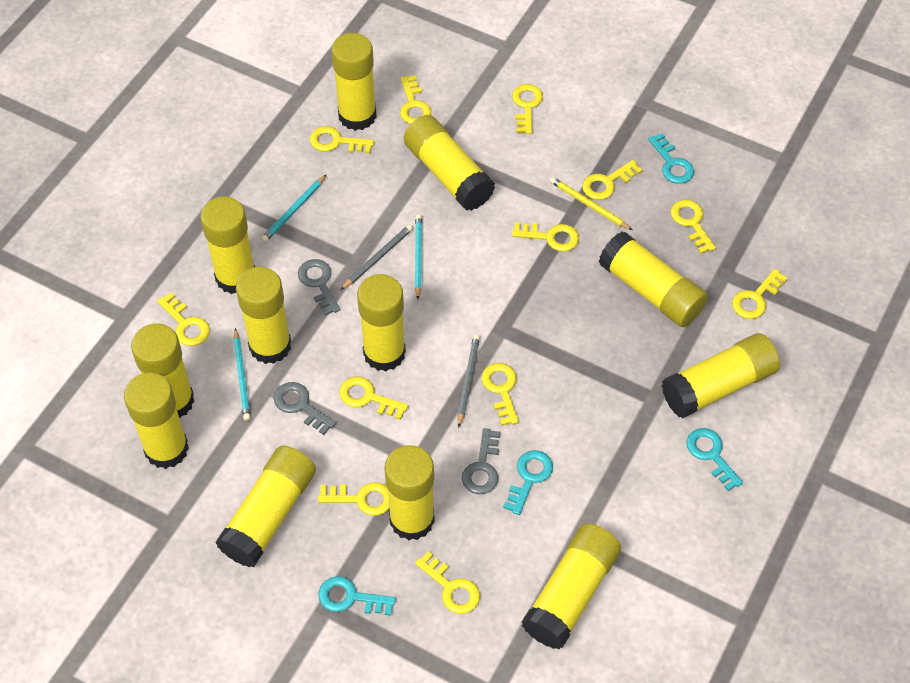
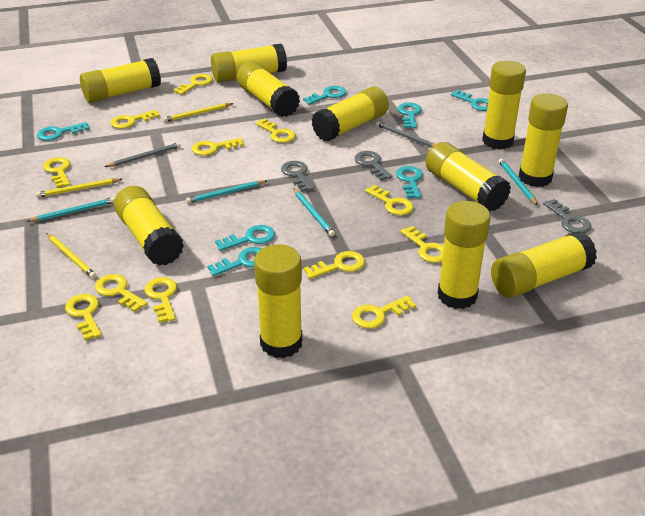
turquoise key: [318,576,396,616] [503,450,553,515] [648,133,694,184] [687,428,743,491] = 4 -> [37,122,89,141] [207,247,262,276] [215,225,275,251] [303,86,346,105] [396,166,423,198] [398,102,422,128] [451,90,489,111] = 7
turquoise pencil: [233,328,251,421] [261,175,326,242] [415,214,422,299] = 3 -> [26,197,115,222] [186,180,267,203] [293,188,335,237] [498,159,538,206] = 4
yellow glue stick: [124,373,189,469] [131,323,195,418] [200,197,255,294] [215,445,316,567] [236,267,291,364] [331,33,377,131] [357,274,406,371] [384,445,435,540] [404,115,495,211] [522,523,621,649] [599,232,708,327] [661,333,780,419] = 12 -> [80,58,161,103] [114,186,184,266] [211,44,287,82] [237,61,300,117] [254,244,302,358] [311,86,389,141] [426,142,511,212] [438,201,491,309] [482,61,526,149] [491,231,597,298] [519,93,568,187] = 11
yellow pencil: [550,177,632,230] = 1 -> [36,178,122,198] [46,233,97,279] [163,103,234,122] = 3

